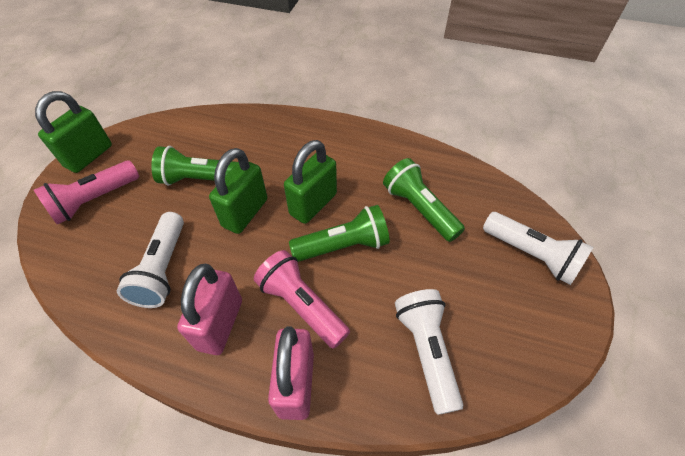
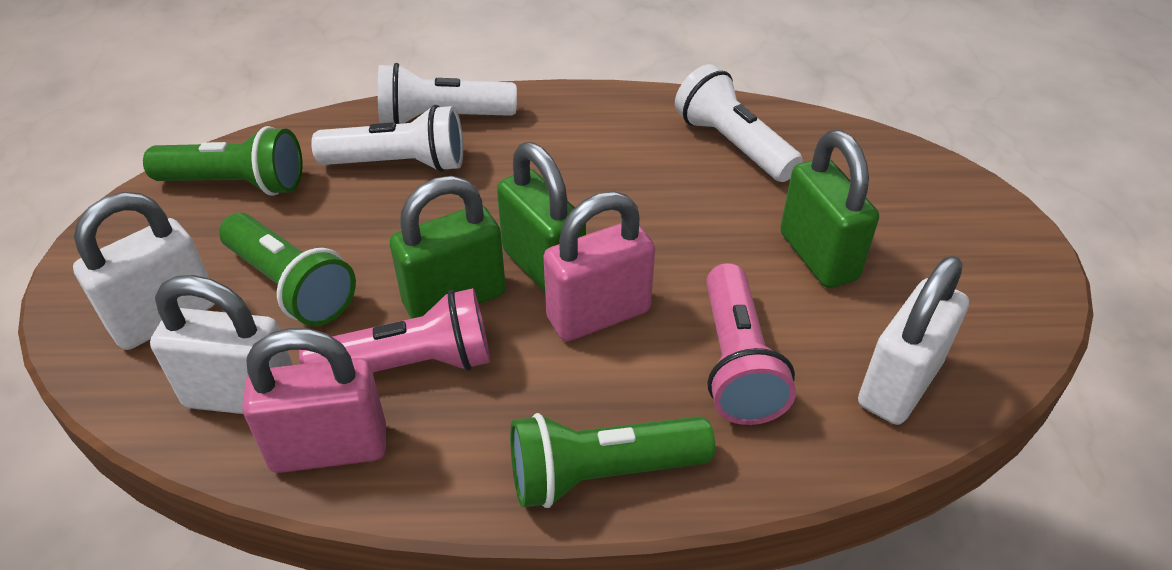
white padlock: none = 0 -> [73,192,215,350] [150,275,293,414] [858,256,969,425] = 3

